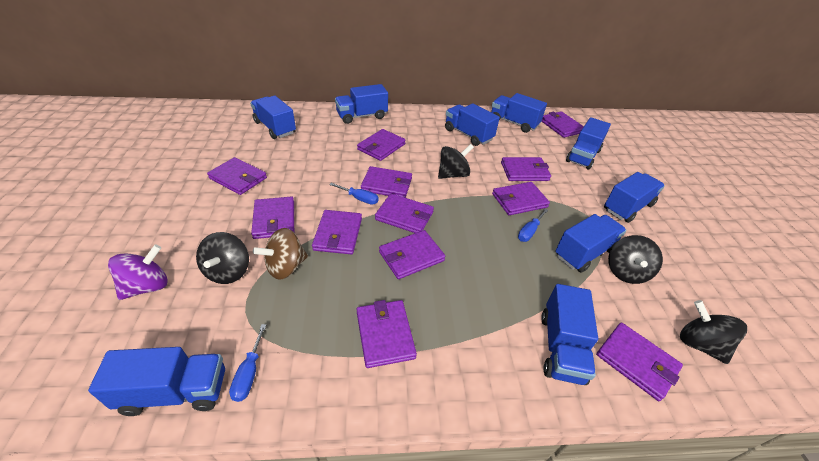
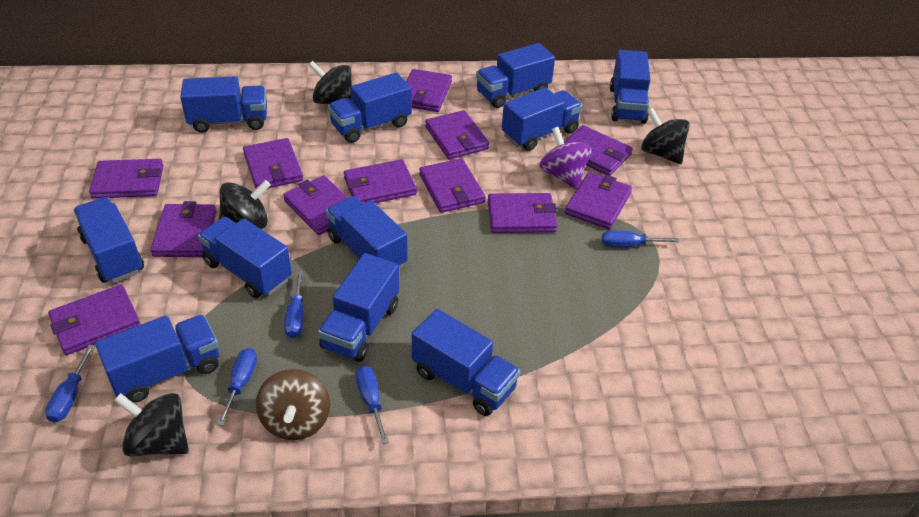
blue screwdriver: [229,324,266,402] [329,183,379,205] [518,209,548,242] = 3 -> [45,345,94,423] [217,348,257,426] [284,272,304,338] [356,366,389,444] [602,230,679,247] = 5
blue truck: [88,347,225,416] [250,96,296,139] [335,84,388,124] [445,104,500,146] [491,93,547,133] [541,284,598,385] [555,214,627,273] [566,117,611,170] [604,172,665,223] = 9 -> [73,197,144,283] [95,315,219,403] [180,76,267,133] [198,217,292,298] [318,253,399,362] [326,196,408,269] [328,73,412,143] [412,309,520,416] [476,43,555,108] [502,87,582,151] [610,50,651,124] = 11

